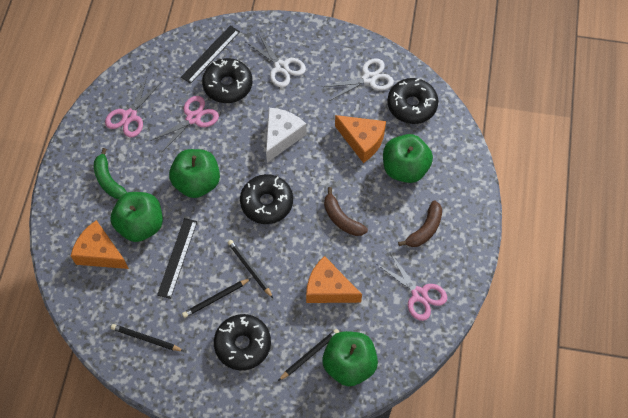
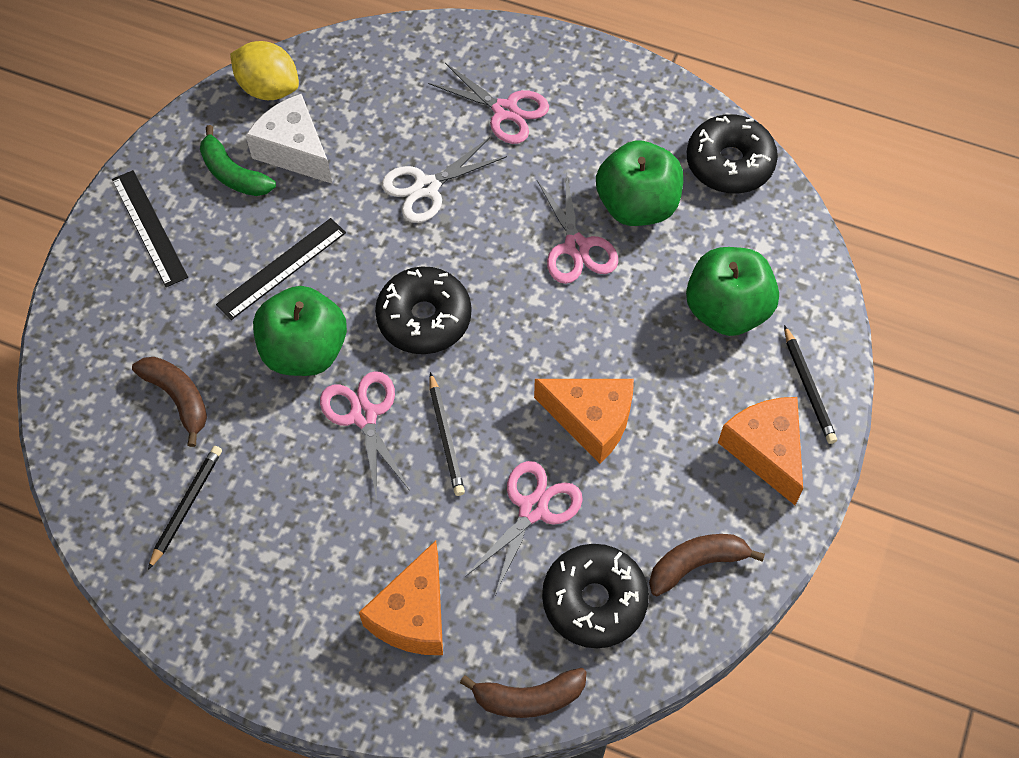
black donut: [202,58,252,103] [214,314,271,370] [240,174,293,224] [387,78,438,124] = 4 -> [375,266,472,354] [542,544,649,648] [687,114,778,193] = 3
black pencil: [111,324,184,351] [182,278,251,318] [228,240,273,298] [278,329,339,381] = 4 -> [148,446,222,570] [429,372,465,496] [784,325,837,444] = 3
brown banana: [324,187,368,236] [398,200,442,247] = 2 -> [132,357,207,447] [460,668,587,718] [649,534,765,596] = 3
green apple: [111,192,163,242] [169,149,220,198] [322,331,378,386] [383,134,433,183] = 4 -> [253,286,347,376] [596,140,683,226] [686,247,779,336] = 3
pink scissors: [105,77,161,137] [150,96,219,152] [377,253,447,321] = 3 -> [320,371,410,500] [428,63,549,144] [465,461,583,595] [537,173,618,284] = 4
white scissors: [246,33,306,87] [324,58,394,101] = 2 -> [382,137,507,223] = 1
yellow lemon: none = 0 -> [230,41,299,100] = 1

